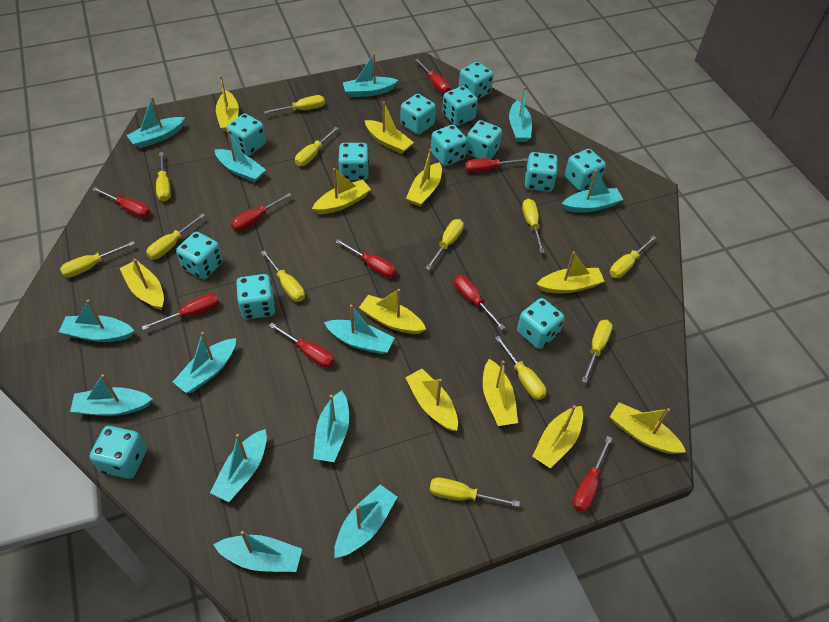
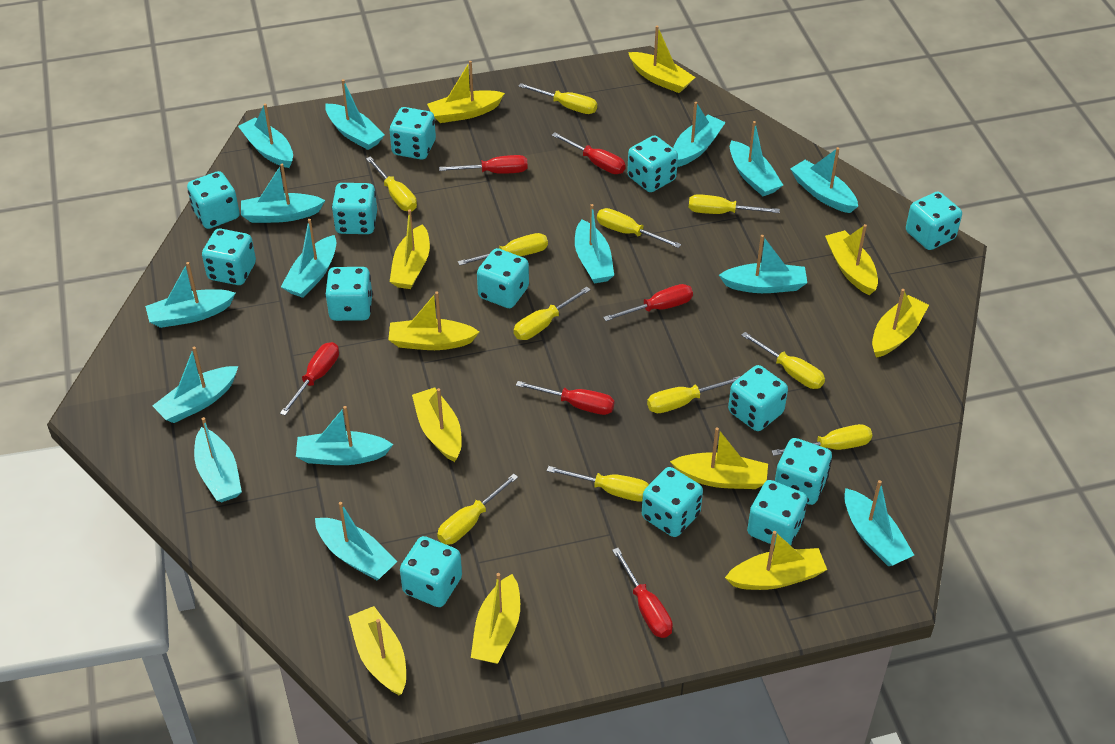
red screwdriver: [92,187,150,218] [142,293,219,330] [231,193,292,231] [269,323,334,368] [335,239,397,278] [415,58,450,94] [454,275,505,330] [465,158,528,173] [573,436,612,512] = 9 -> [280,342,339,416] [439,155,528,174] [516,381,614,415] [552,132,626,174] [603,284,693,321] [612,548,673,638] = 6
turquoise boat: [59,300,134,342] [70,374,152,416] [126,96,185,148] [173,332,236,393] [210,429,267,502] [213,531,302,572] [215,130,266,183] [313,390,349,462] [324,304,394,354] [334,485,397,558] [343,53,398,97] [509,86,532,142] [562,170,623,212] = 13 -> [145,262,236,328] [152,347,238,423] [194,417,242,502] [238,103,293,168] [241,164,325,223] [281,219,336,298] [296,406,393,465] [315,502,398,580] [325,79,385,150] [575,204,614,284] [673,102,726,167] [719,235,807,293] [730,121,783,196] [790,147,858,213] [844,480,914,566] = 15
yellow screwdriver: [60,241,135,278] [146,213,206,259] [156,152,171,202] [261,250,305,302] [264,95,325,114] [295,127,339,166] [426,219,464,270] [429,477,520,507] [495,336,546,400] [522,199,545,253] [582,320,613,383] [610,236,656,278] = 12 -> [366,156,417,211] [437,474,518,545] [458,233,548,265] [514,287,591,340] [518,83,597,114] [547,466,649,502] [597,208,681,248] [647,376,741,413] [689,194,780,214] [741,332,825,389] [772,424,872,456] = 11

